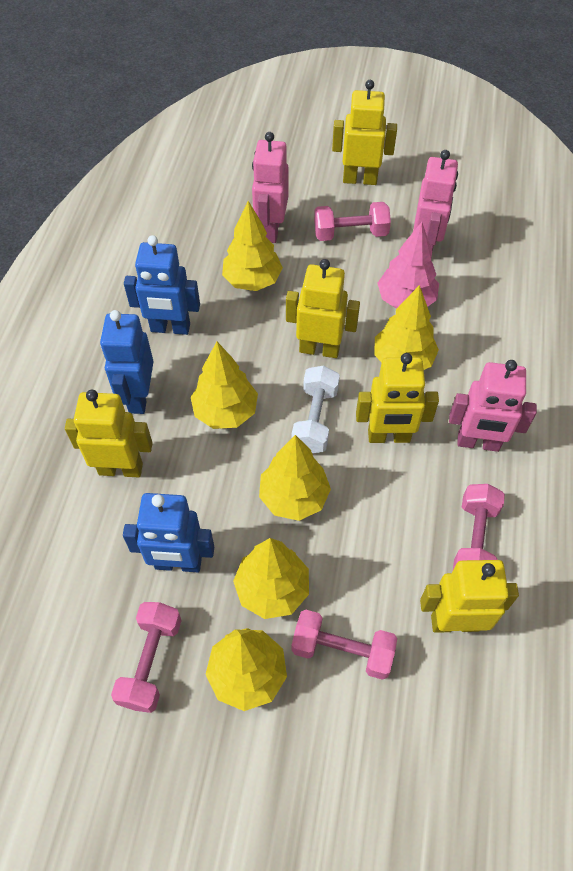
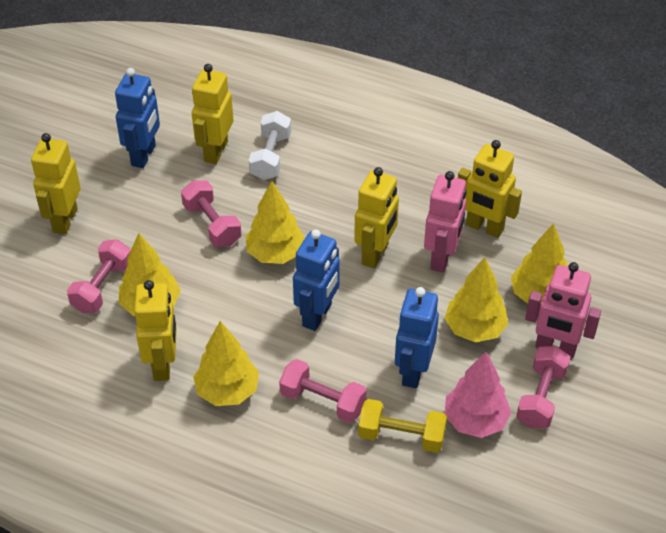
pink robot: [252,132,289,243] [413,150,458,252] [449,360,537,452] = 3 -> [424,171,467,273] [525,262,601,358] = 2
yellow dumbbell: none = 0 -> [358,399,447,453] = 1
yellow tree: [191,342,258,429] [205,628,287,711] [222,201,283,291] [233,538,309,619] [259,435,331,521] [374,285,439,370] = 6 -> [119,233,181,316] [193,321,259,406] [245,181,305,264] [445,257,508,342] [511,223,568,305] = 5

